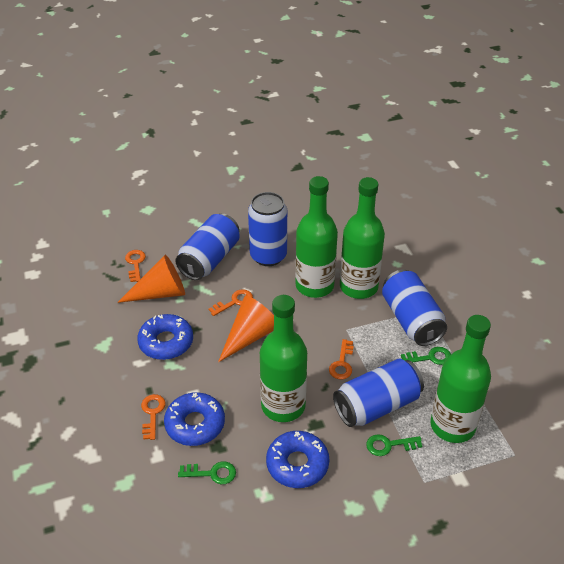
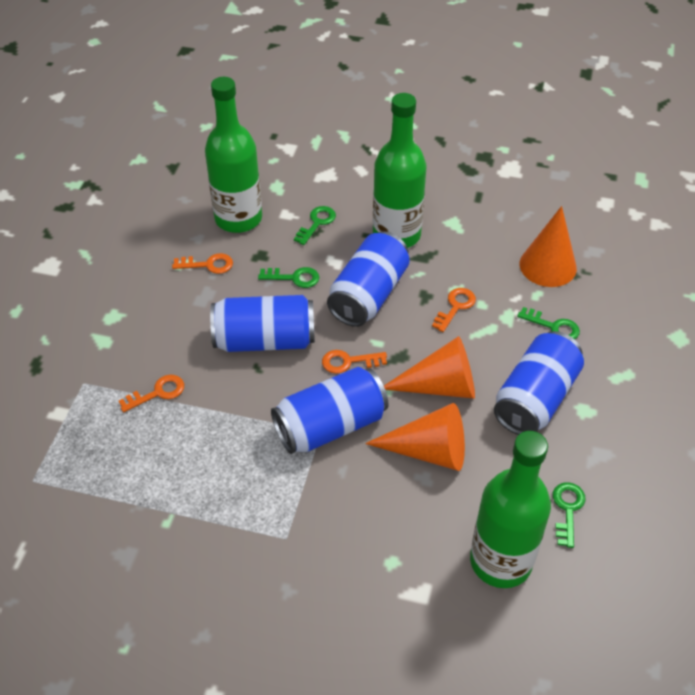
blue donut: [137,314,193,360] [164,392,225,446] [266,431,329,488] = 3 -> none = 0
green bottle: [260,295,307,422] [295,176,338,298] [340,177,385,299] [430,315,491,443] = 4 -> [205,77,262,233] [373,93,426,248] [470,431,551,588] = 3
green key: [178,461,236,484] [366,434,422,456] [401,347,451,365] = 3 -> [258,267,319,288] [294,206,336,245] [517,307,580,339] [553,482,585,548] = 4
orange cone: [117,255,185,303] [218,295,274,362] = 2 -> [365,403,465,471] [384,336,475,399] [519,206,577,287] = 3

